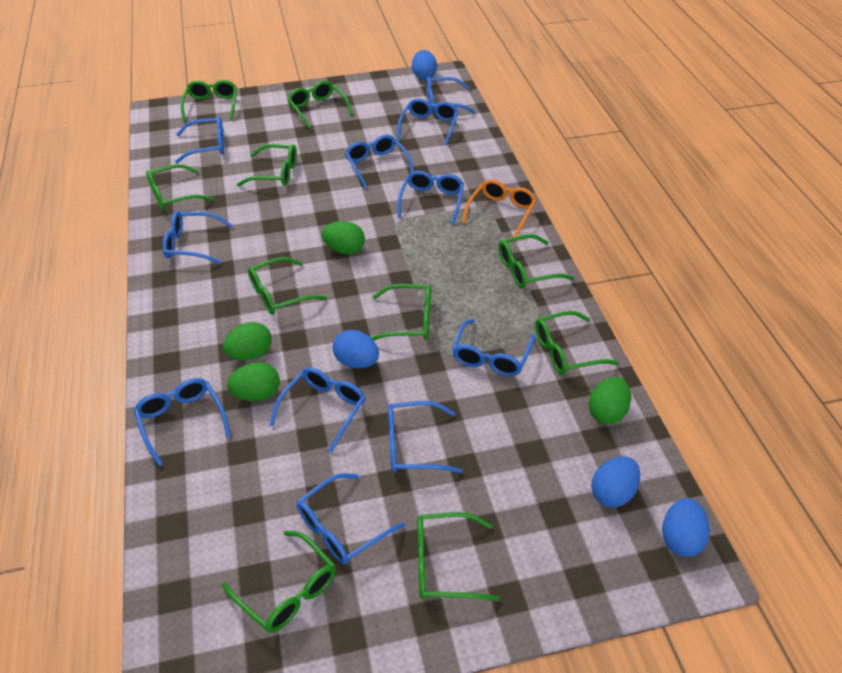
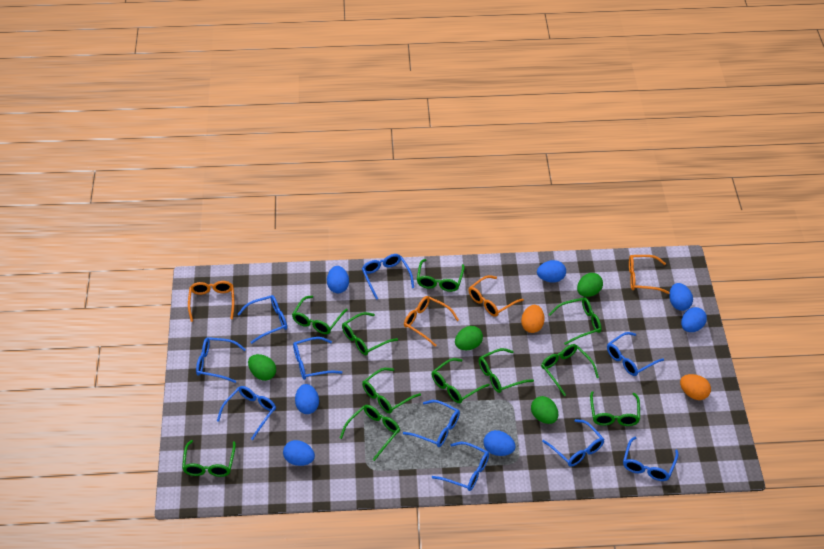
blue egg: [333,330,379,368] [412,50,437,80] [591,456,640,507] [662,498,710,557] = 4 -> [283,440,315,466] [295,384,319,414] [327,266,349,293] [483,430,516,456] [537,260,566,283] [669,283,693,311] [681,307,707,332] = 7
blue glasses: [134,378,231,467] [162,211,233,264] [175,116,224,163] [270,367,366,453] [297,473,405,565] [345,134,414,189] [388,401,463,473] [397,98,459,145] [398,171,464,224] [427,76,475,114] [452,319,535,376] = 11 -> [196,337,246,383] [217,386,276,440] [238,295,287,344] [293,337,342,380] [362,254,414,300] [403,400,460,447] [432,442,489,491] [542,419,604,467] [607,332,664,376] [623,437,678,481] = 10
green glasses: [146,164,213,211] [181,80,237,122] [222,531,336,633] [237,144,297,186] [248,257,327,315] [287,81,353,129] [370,284,431,341] [417,512,500,601] [499,234,574,288] [535,311,619,375] = 10 -> [182,440,236,477] [292,296,348,334] [340,405,400,461] [342,312,398,355] [362,368,421,413] [417,259,465,292] [432,358,490,403] [479,348,534,393] [541,344,599,396] [549,297,602,345] [590,391,640,426] = 11
orange egg: none = 0 -> [521,305,544,333] [680,374,711,400] = 2
orange glasses: [462,179,537,237] = 1 -> [188,281,234,322] [404,296,459,346] [468,275,524,317] [629,255,669,294] = 4

